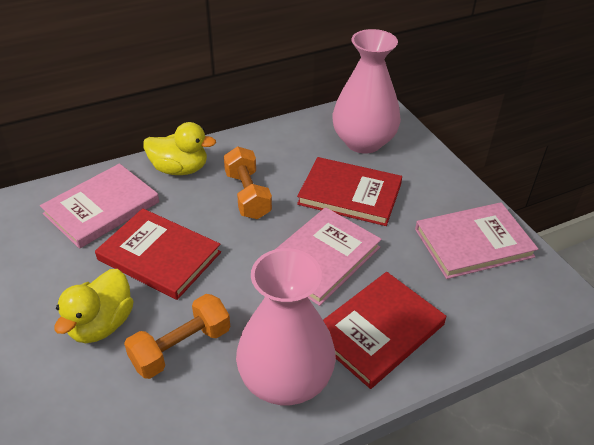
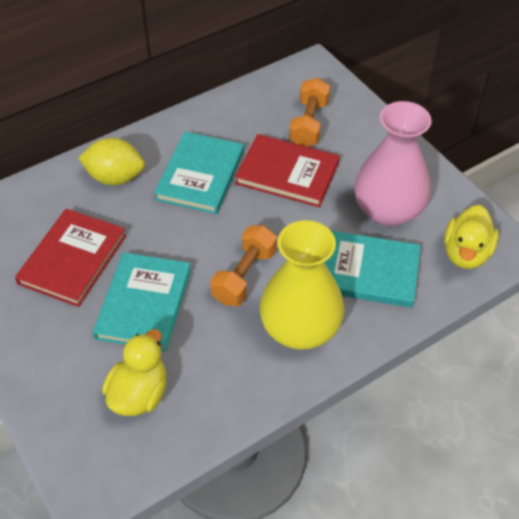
pink book: [40,163,159,249] [276,207,382,306] [415,202,538,279] = 3 -> none = 0
pink vase: [236,248,336,405] [332,29,401,154] = 2 -> [354,101,432,226] = 1
red book: [95,208,221,300] [297,157,402,226] [323,272,446,389] = 3 -> [15,209,126,307] [235,134,340,207] = 2
turquoise book: none = 0 -> [93,252,191,352] [154,132,244,214] [324,230,421,308] = 3
yellow lemon: none = 0 -> [78,138,145,185] = 1
yellow vase: none = 0 -> [260,220,344,350] = 1

